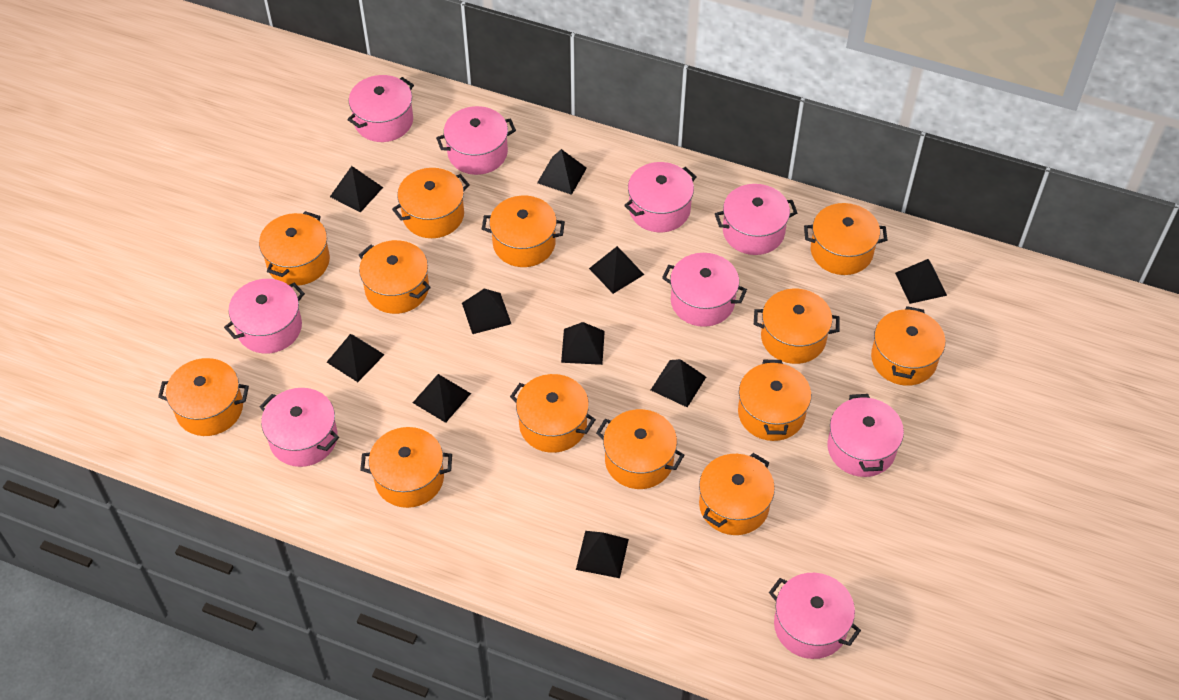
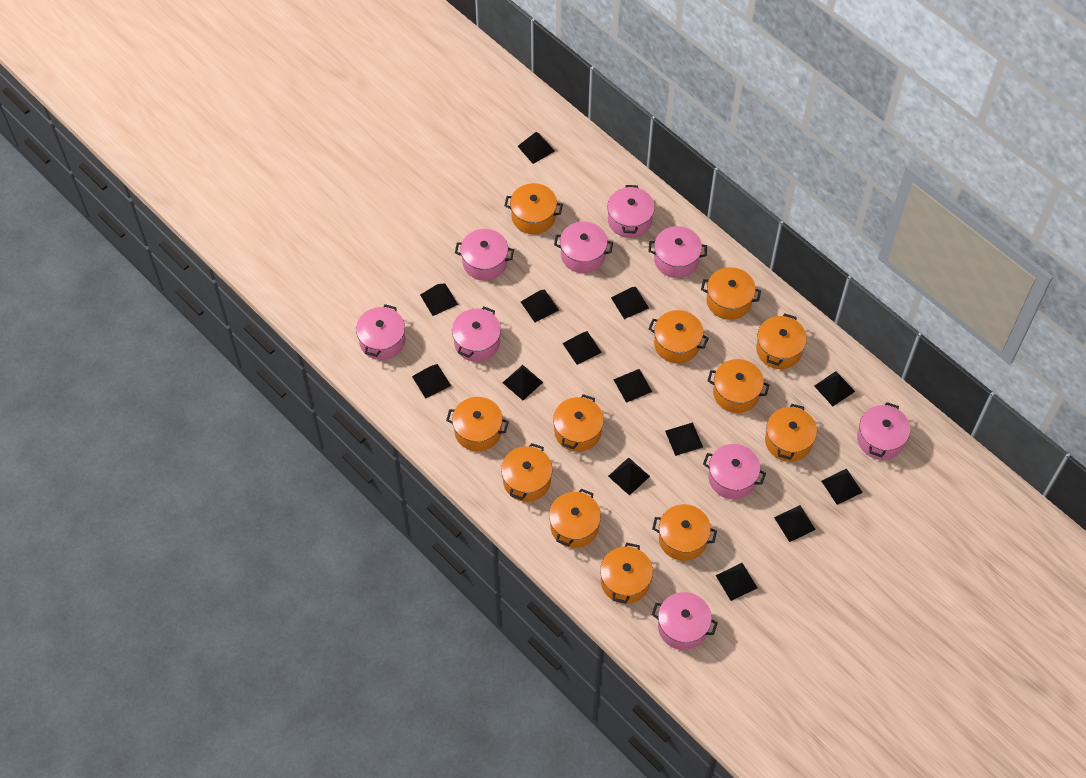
black pyramid: [327,334,385,382] [330,166,383,213] [413,374,471,423] [462,288,511,334] [537,149,587,195] [561,322,605,365] [576,531,629,578] [589,246,644,294] [651,359,706,407] [895,259,947,304] = 10 -> [412,364,451,399] [420,283,458,316] [502,365,543,400] [518,132,555,164] [521,289,559,322] [563,331,602,365] [608,457,650,496] [611,287,649,319] [613,369,652,403] [665,422,703,456] [716,563,757,601] [774,505,816,542] [814,371,855,406] [821,468,863,505] = 14
orange pot: [158,358,249,436] [259,211,330,286] [359,240,431,314] [360,427,452,508] [392,168,470,238] [482,196,565,267] [510,374,596,453] [596,409,684,489] [699,453,775,535] [738,360,811,441] [754,289,840,364] [804,203,887,275] [871,306,946,386] = 13 -> [446,397,509,451] [501,443,553,502] [504,183,563,234] [549,489,601,548] [553,394,604,452] [600,543,653,604] [648,310,709,363] [652,504,717,561] [701,267,761,320] [708,359,769,413] [756,314,807,369] [765,404,817,462] = 12

